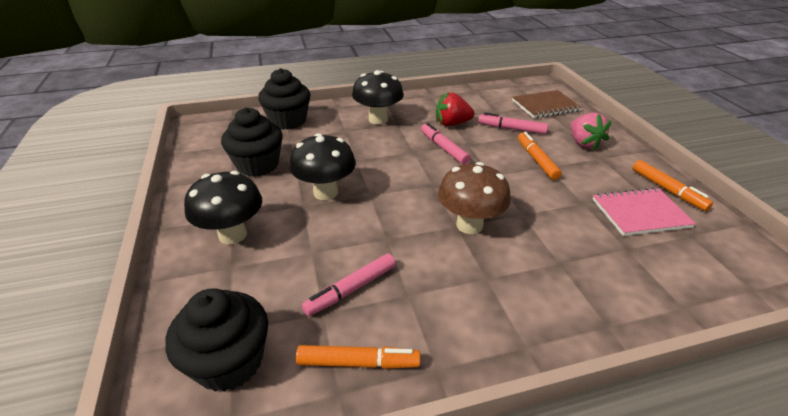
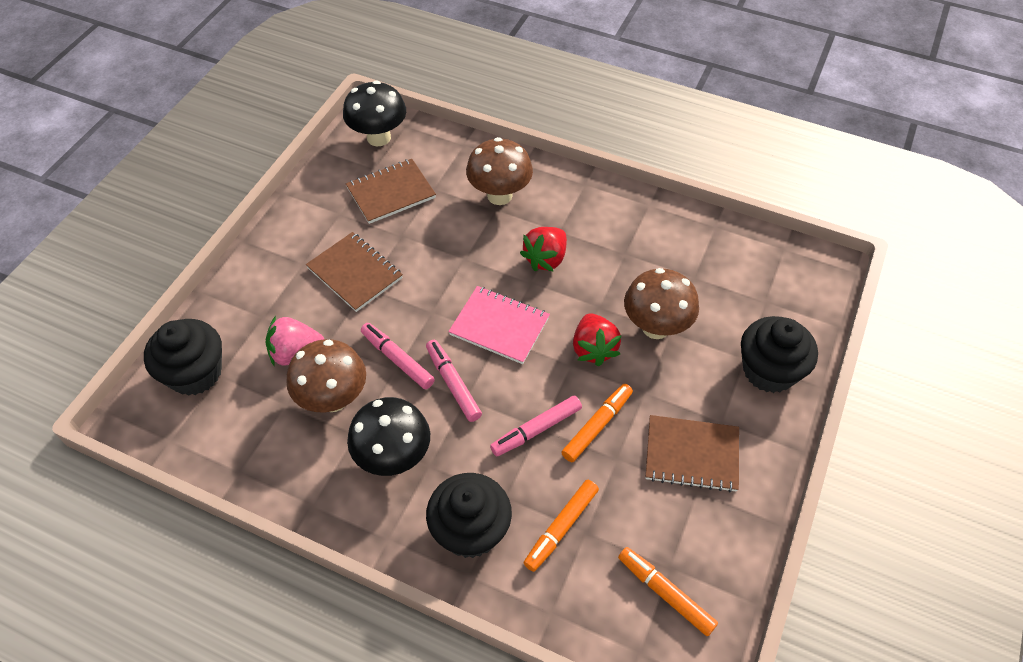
black mushroom: [184,171,262,244] [289,133,356,200] [352,70,404,125] = 3 -> [343,81,406,146] [347,397,430,476] = 2
brown mushroom: [438,162,511,234] = 1 -> [286,339,366,412] [466,137,533,205] [624,268,699,339] = 3
brown notebook: [512,90,582,118] = 1 -> [306,232,403,312] [346,159,436,224] [646,415,739,492] = 3
red strawberry: [436,92,475,126] = 1 -> [520,227,567,272] [573,313,621,367] = 2

